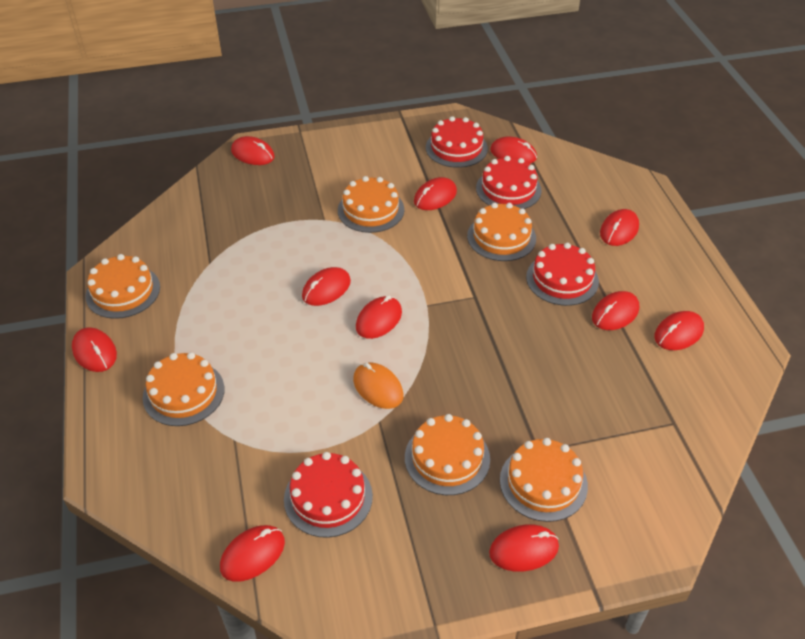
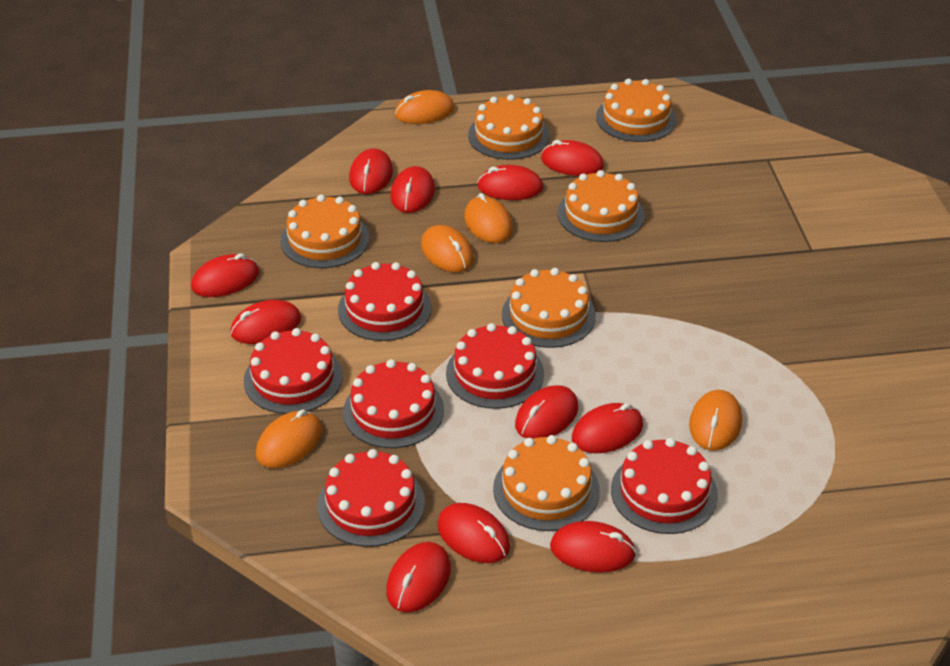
orange mouse: [353,362,403,409] = 1 -> [256,409,322,468] [395,90,455,124] [421,225,474,272] [464,193,513,243] [689,390,742,451] = 5
red cake: [284,452,373,538] [426,116,488,168] [476,156,542,209] [526,243,599,306] = 4 -> [244,328,343,414] [318,449,425,547] [338,262,432,341] [343,359,444,448] [446,323,544,409] [611,438,718,534] = 6

